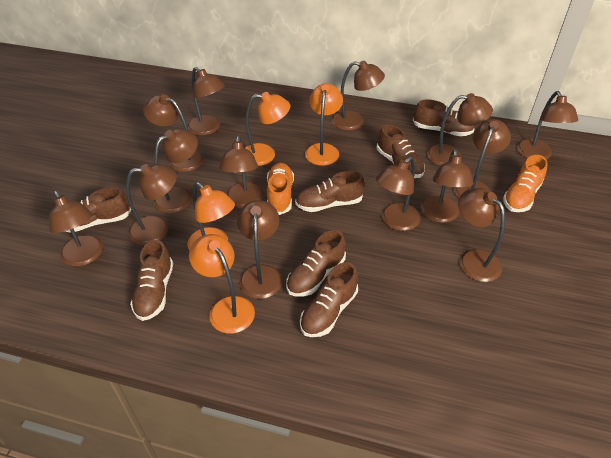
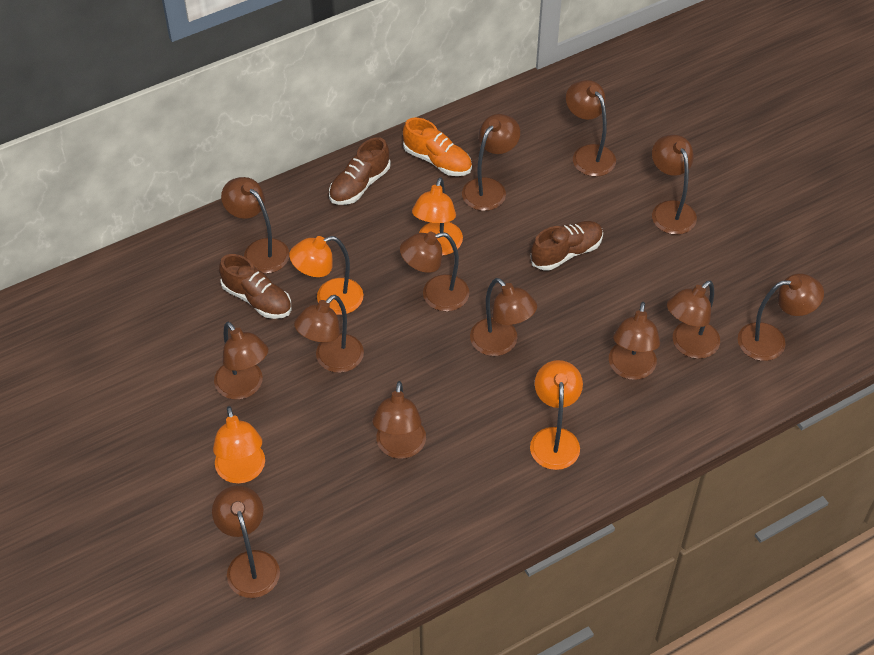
brown lamp: [49,191,103,266] [126,164,177,245] [143,94,204,172] [154,129,198,213] [188,67,225,136] [219,136,264,208] [237,200,282,299] [332,61,385,130] [376,157,421,231] [421,149,473,223] [427,93,493,166] [454,119,511,199] [458,188,505,282] [517,91,578,160] = 14 -> [212,486,280,598] [214,322,268,400] [221,177,289,274] [294,295,364,373] [373,381,426,459] [400,232,469,311] [462,114,520,211] [470,278,537,356] [566,80,616,177] [609,302,660,380] [652,134,697,235] [667,281,720,359] [738,273,824,361] = 13
brown shoe: [65,187,131,233] [130,240,173,321] [286,230,346,297] [295,171,365,212] [300,262,358,337] [377,124,425,178] [413,100,474,136] = 7 -> [219,254,291,319] [329,137,390,205] [531,221,603,271] = 3
orange shoe: [267,162,294,215] [503,155,547,212] = 2 -> [403,118,472,176] = 1

